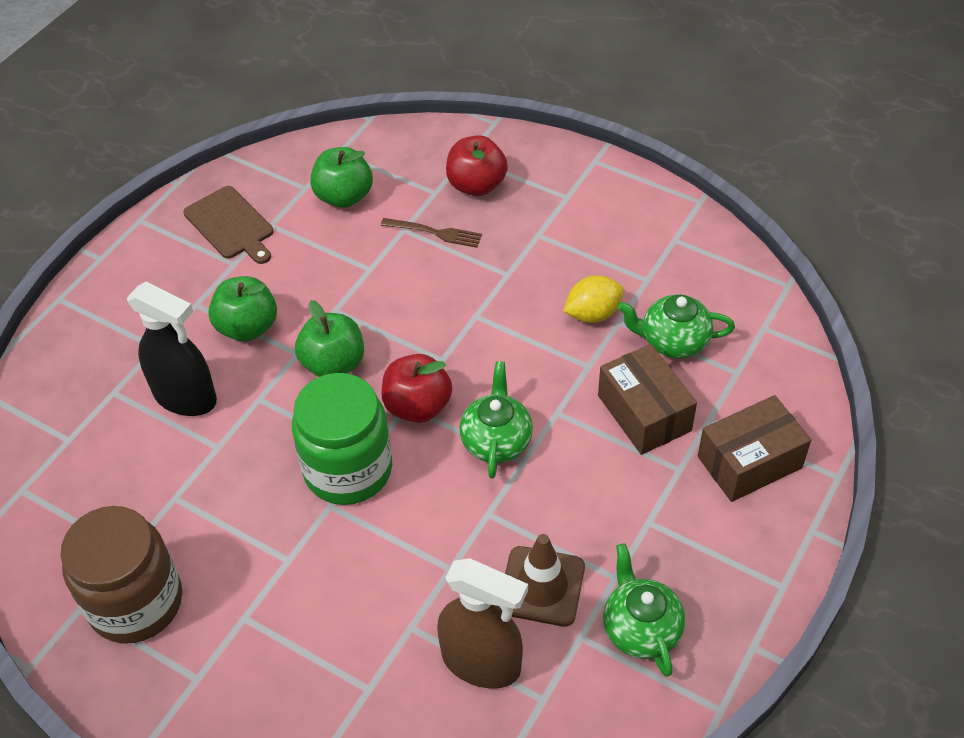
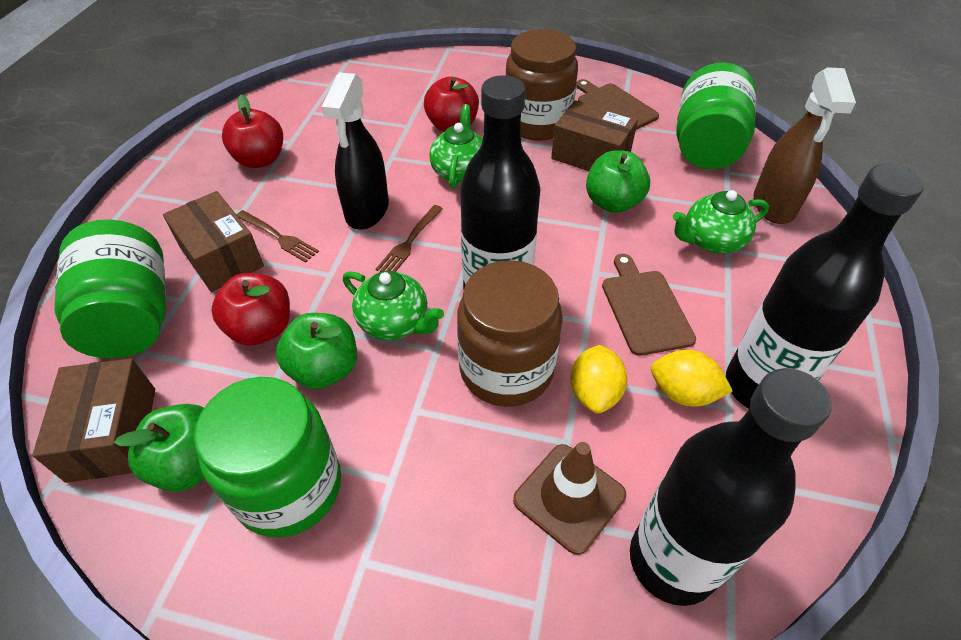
black bottle: none = 0 -> [460,75,541,291] [630,368,831,606] [726,163,924,409] = 3
brown box: [598,344,697,455] [698,395,811,502] = 2 -> [32,358,155,483] [163,191,264,292] [551,100,638,171] = 3
brown cutting board: [183,186,273,264] = 1 -> [576,79,659,130] [602,254,696,356] = 2
brown fork: [380,218,482,248] = 1 -> [237,210,319,263] [376,205,443,272] = 2
brown jar: [60,506,182,643] = 1 -> [457,260,563,407] [506,29,578,141] = 2
green jar: [292,373,392,505] = 1 -> [55,219,166,358] [194,377,341,537] [676,62,756,169] = 3
red apple: [381,354,452,423] [446,135,508,196] = 2 -> [211,273,290,346] [222,94,283,168] [424,77,479,132] = 3
yellow lemon: [563,275,624,323] = 1 -> [570,345,627,413] [651,350,733,406] = 2

